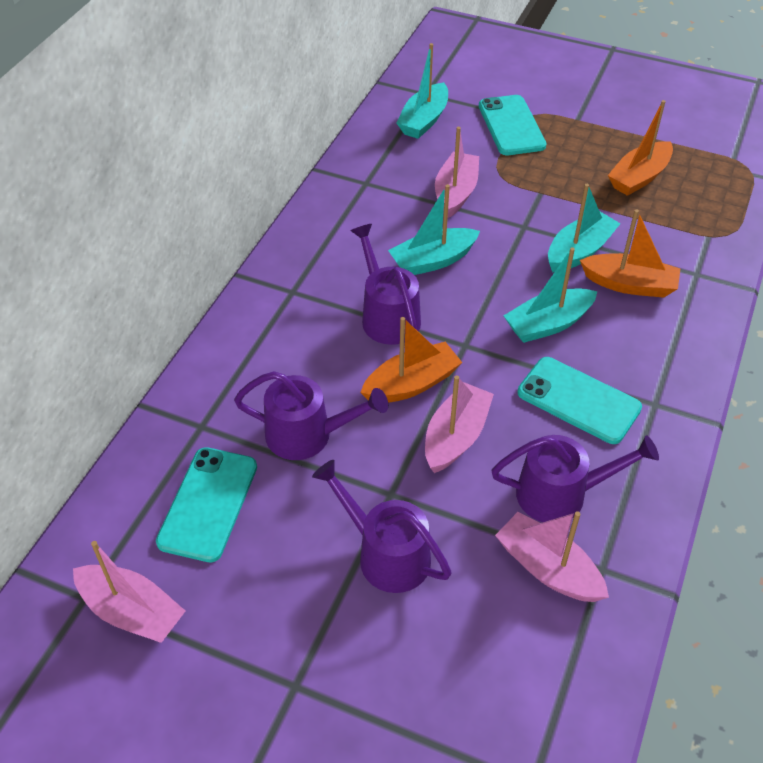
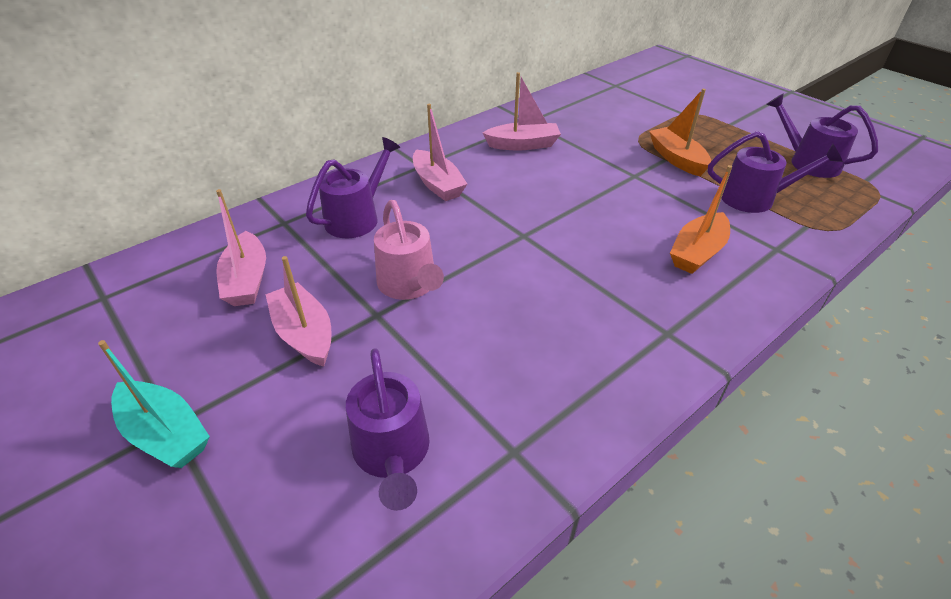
orange boat: [360,317,462,403] [580,209,681,298] [608,100,673,196] = 3 -> [649,89,711,176] [670,165,732,274] = 2
pink watering can: none = 0 -> [374,200,444,300] = 1
turquoise boat: [388,184,480,275] [397,43,448,139] [503,247,597,343] [548,184,621,272] = 4 -> [98,340,210,468] = 1
turquoise phone: [156,447,257,562] [479,95,546,155] [517,357,642,444] = 3 -> none = 0

